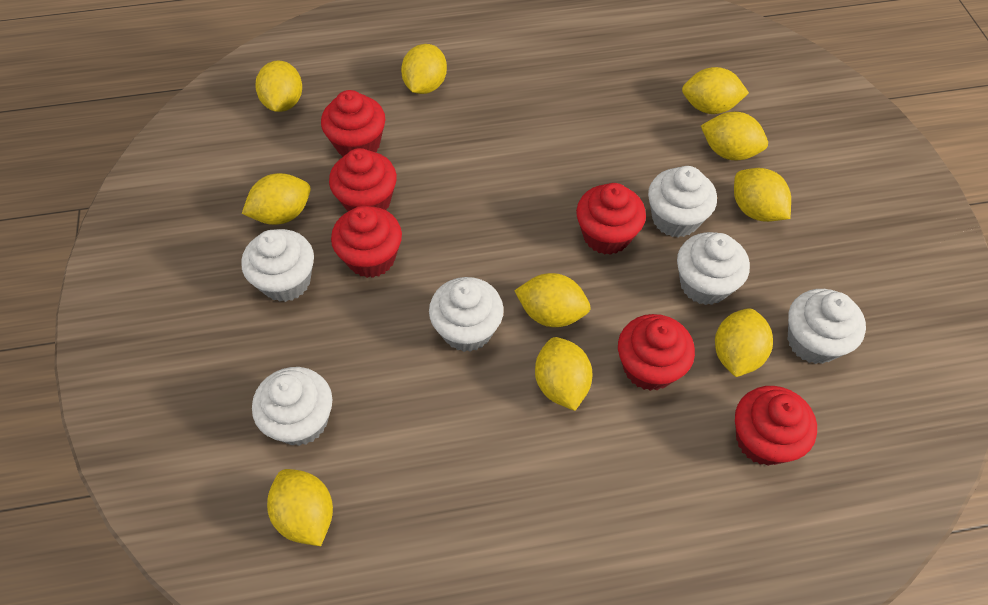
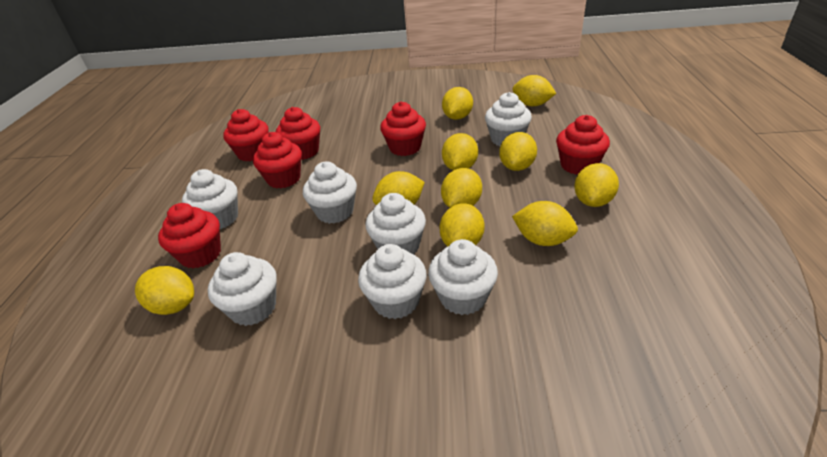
white cupcake: [241,229,314,302] [252,367,332,446] [429,277,504,352] [648,166,717,238] [677,232,750,305] [787,289,866,364] = 6 -> [182,169,238,229] [208,252,277,326] [303,161,357,224] [358,244,427,319] [365,193,426,254] [428,239,498,315] [485,92,532,146] = 7

